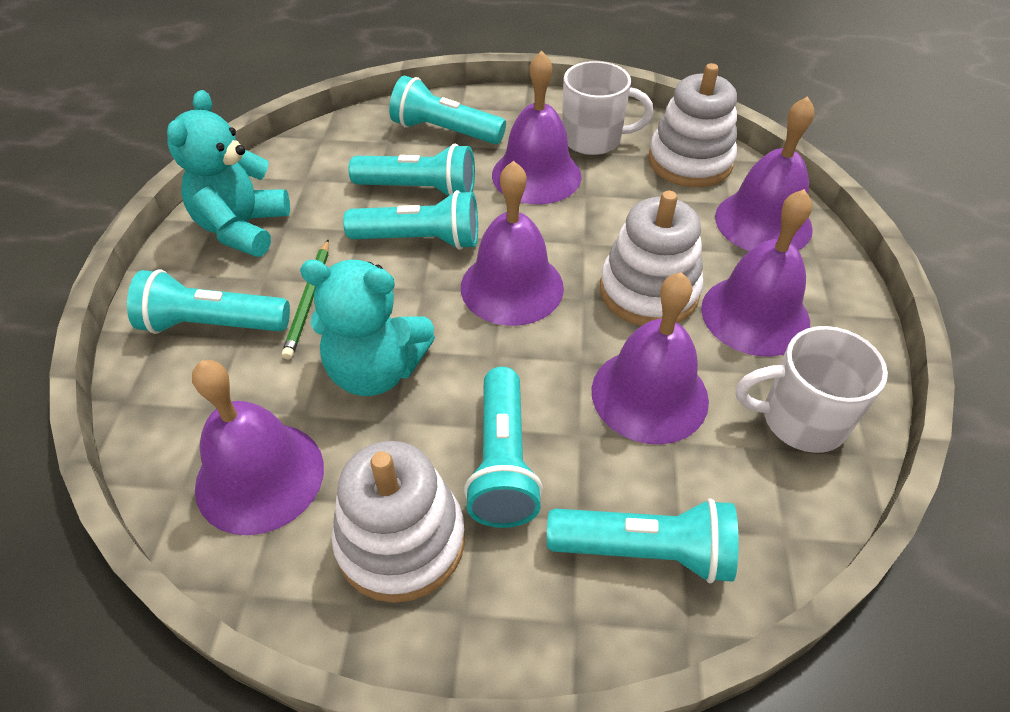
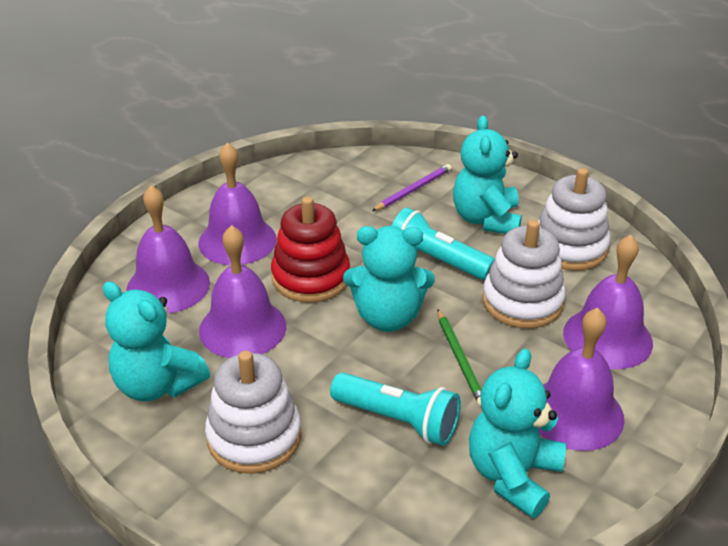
purple bell: [192,360,324,535] [461,161,564,326] [492,51,581,204] [592,272,709,444] [701,189,812,357] [715,96,814,251] = 6 -> [126,185,210,313] [199,143,277,265] [199,225,286,358] [538,308,625,451] [563,235,653,369] = 5
purple pencil: none = 0 -> [372,164,452,211] = 1
red stacking toy: none = 0 -> [271,197,350,303] = 1
turquoise flashlight: [127,269,290,334] [343,190,478,250] [349,144,475,196] [389,76,506,144] [464,367,543,528] [547,498,739,583] = 6 -> [330,373,461,446] [392,207,495,280] = 2
turquoise teddy bear: [167,90,290,257] [300,260,435,396] = 2 -> [103,281,210,402] [343,226,435,332] [453,115,522,234] [469,348,566,518] = 4
white mug: [562,61,654,155] [736,326,888,453] = 2 -> none = 0

